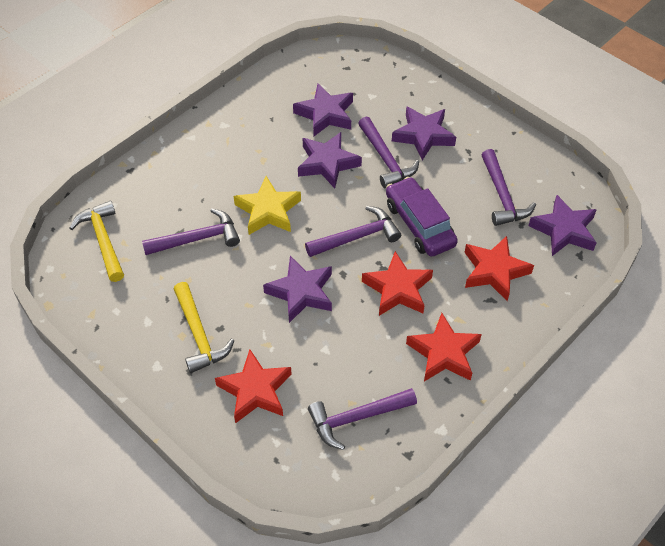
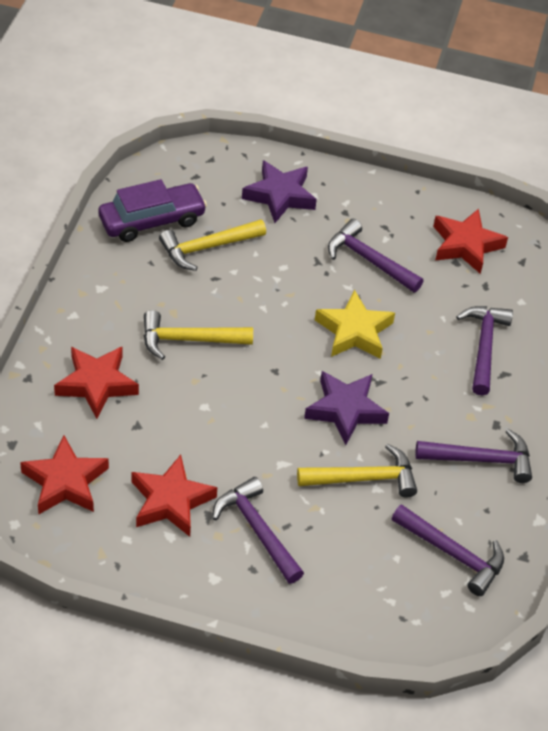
purple star: [263,256,332,323] [293,84,353,136] [298,132,362,189] [392,106,456,161] [528,195,597,256] = 5 -> [242,160,317,223] [304,371,389,445] = 2
yellow hammer: [70,201,124,282] [174,282,234,373] = 2 -> [144,310,253,360] [159,219,266,271] [297,444,417,498] = 3

